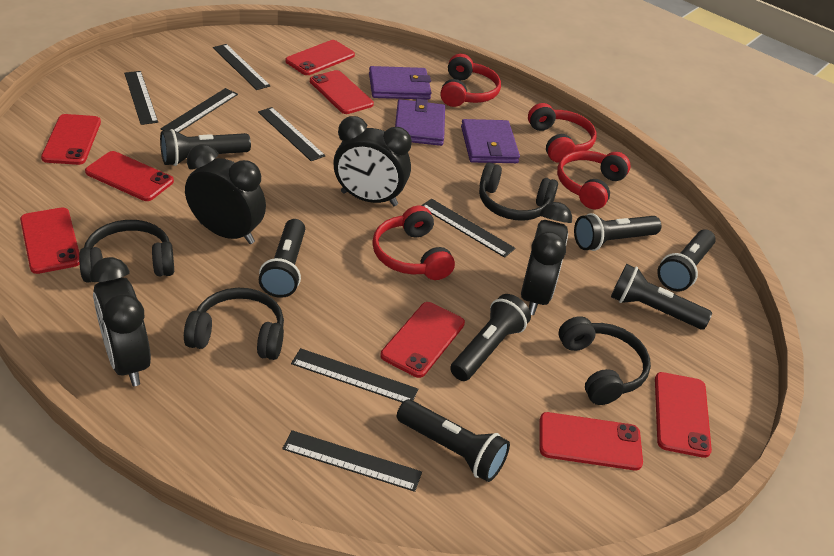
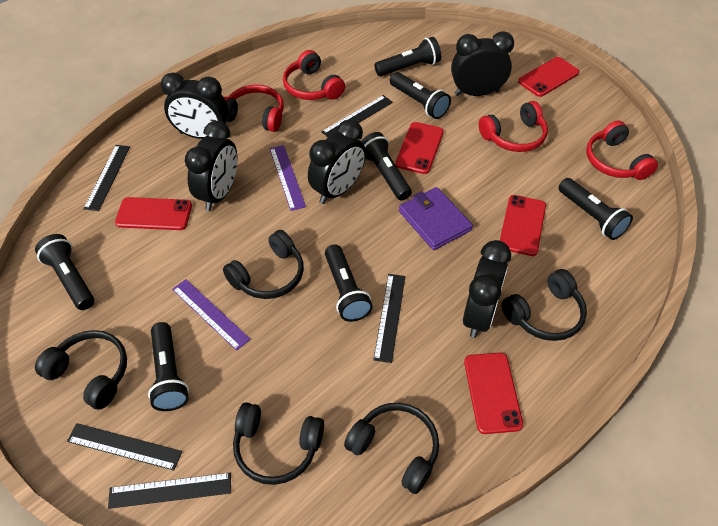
black clock: [90,257,151,386] [185,144,266,244] [333,116,412,206] [521,202,572,315] = 4 -> [161,72,229,139] [185,121,237,211] [308,119,366,204] [451,31,514,96] [463,240,511,338] = 5
black headphones: [79,220,174,283] [184,288,284,360] [479,162,558,221] [559,316,651,405] = 4 -> [35,330,127,410] [223,230,304,299] [233,402,324,485] [344,403,439,494] [501,269,587,341] = 5
black ruler: [124,71,158,125] [160,88,238,132] [213,44,270,90] [258,107,326,161] [282,430,422,492] [291,348,418,403] [421,198,515,258] = 7 -> [67,423,182,470] [84,145,130,211] [108,473,231,509] [322,95,393,137] [373,274,405,363] = 5
purple ruler: none = 0 -> [172,279,251,351] [269,145,306,211] = 2
purple wallet: [369,66,432,100] [395,99,445,146] [461,119,520,163] = 3 -> [399,187,473,250] = 1
red phone: [20,207,80,274] [41,114,101,165] [85,151,174,201] [285,40,355,75] [310,70,374,114] [381,302,465,378] [540,412,643,470] [655,372,712,458] = 8 -> [115,197,192,230] [395,122,444,174] [464,353,523,434] [500,195,546,256] [518,57,579,97] = 5

